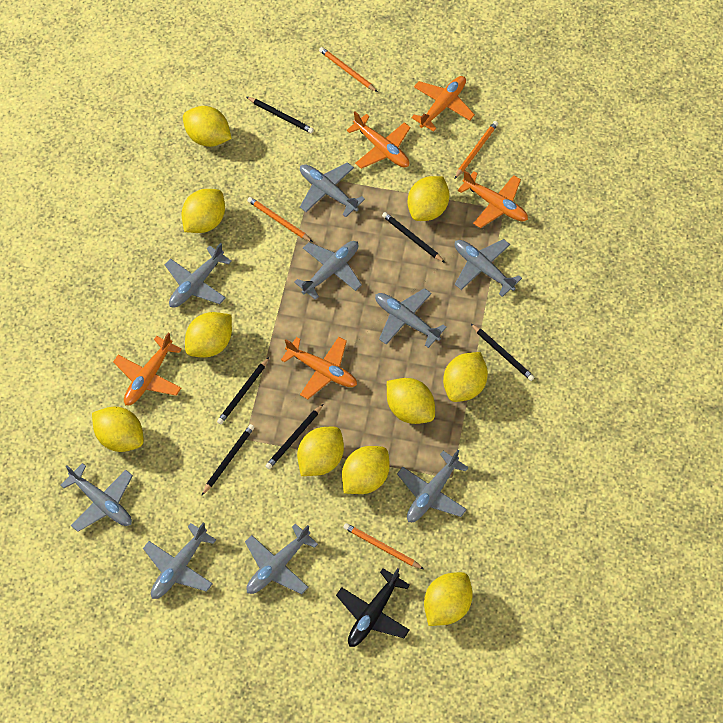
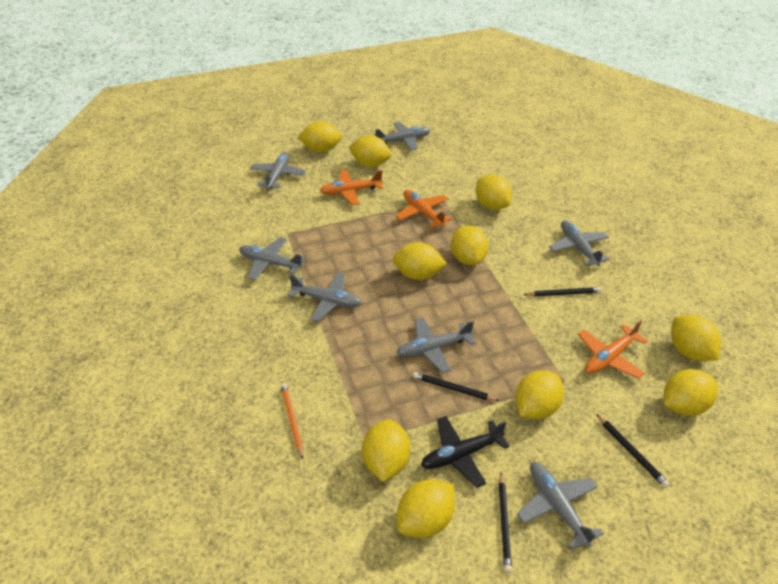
black pencil: [202,424,255,495] [217,357,269,425] [247,97,314,133] [265,404,323,469] [382,212,445,263] [471,324,535,381] = 6 -> [413,372,499,401] [499,473,512,573] [523,287,601,297] [596,414,670,488] = 4
grey plane: [60,463,133,532] [143,523,216,599] [165,243,232,308] [245,523,318,594] [294,241,362,300] [300,162,365,217] [375,288,447,348] [397,450,469,522] [455,239,522,297] = 9 -> [239,237,306,280] [250,152,306,189] [288,273,362,321] [374,122,430,151] [397,317,476,373] [517,462,604,550] [549,220,609,266] = 7
orange pencil: [247,197,313,242] [319,47,378,92] [343,523,424,569] [455,121,498,178] = 4 -> [281,383,303,459] = 1
orange plane: [113,332,182,405] [281,337,357,399] [347,111,411,169] [411,76,475,132] [458,171,528,228] = 5 -> [320,170,383,205] [396,190,452,228] [578,320,648,379] = 3

